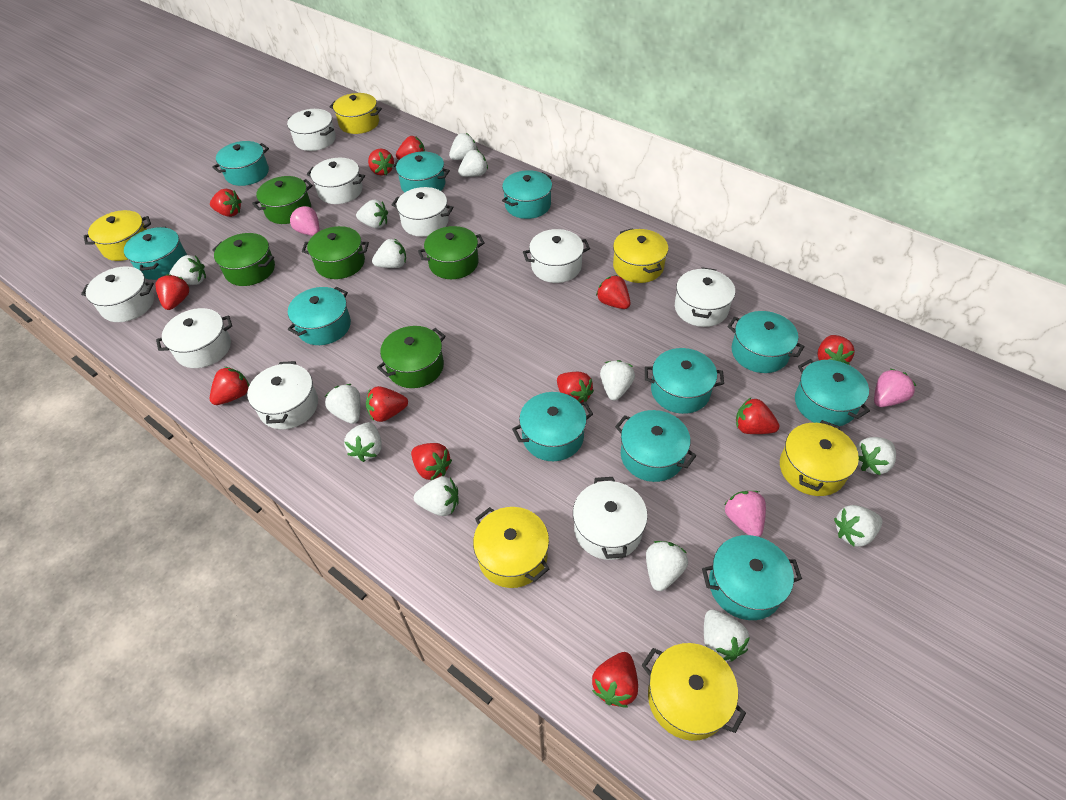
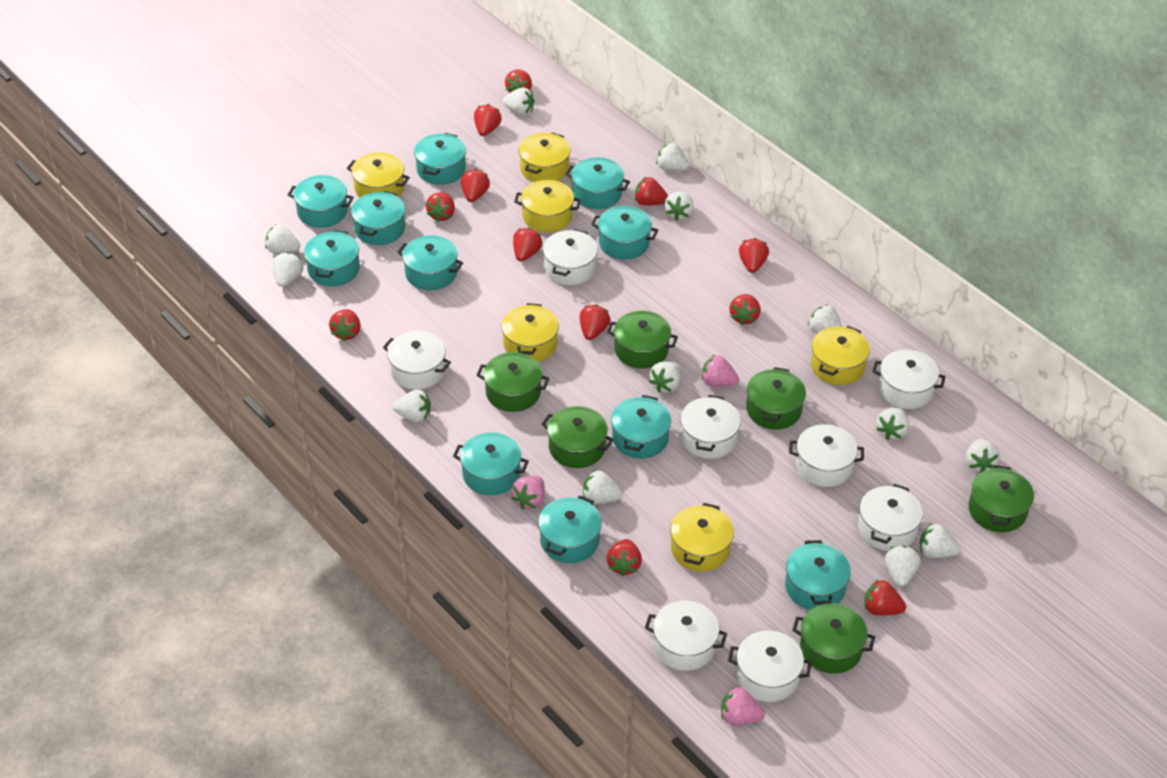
green pot: [212,233,275,286] [252,176,313,224] [302,226,369,279] [377,326,446,388] [418,226,485,279] = 5 -> [476,352,549,412] [541,406,614,468] [607,311,678,369] [746,367,806,430] [792,603,875,674] [968,465,1034,532] = 6
white pot: [81,266,154,322] [156,308,232,368] [247,361,318,429] [287,109,336,151] [307,158,365,204] [392,187,453,237] [523,229,590,283] [573,477,648,560] [675,267,735,327] = 9 -> [383,331,451,390] [543,229,598,285] [645,601,727,671] [680,395,741,459] [728,630,812,702] [789,424,864,487] [858,484,923,551] [872,350,946,409] = 8

